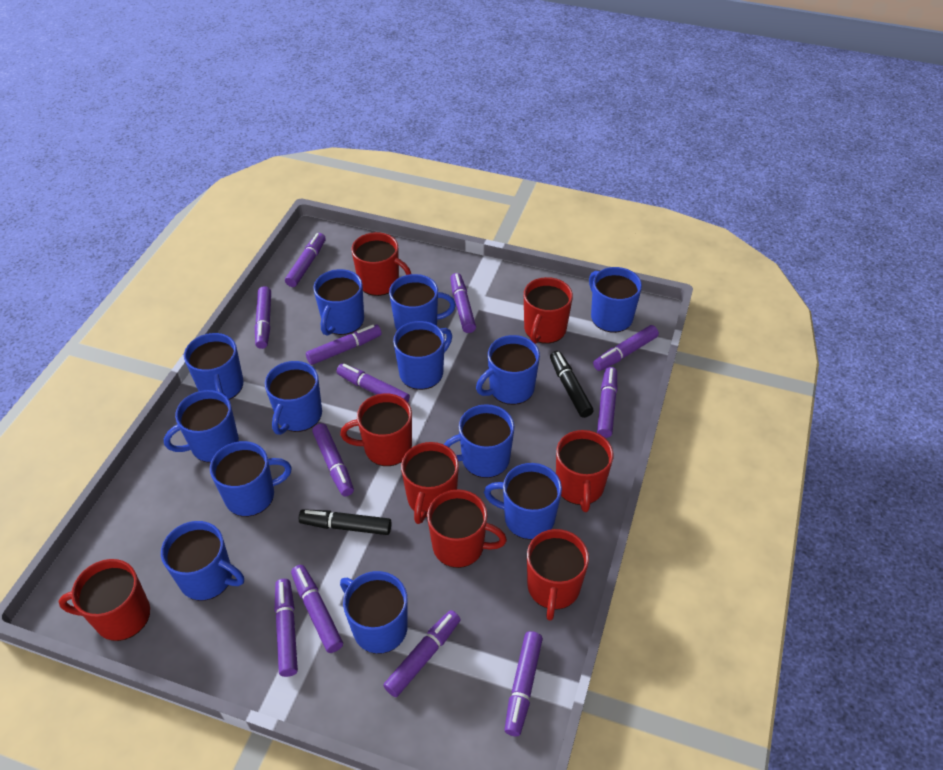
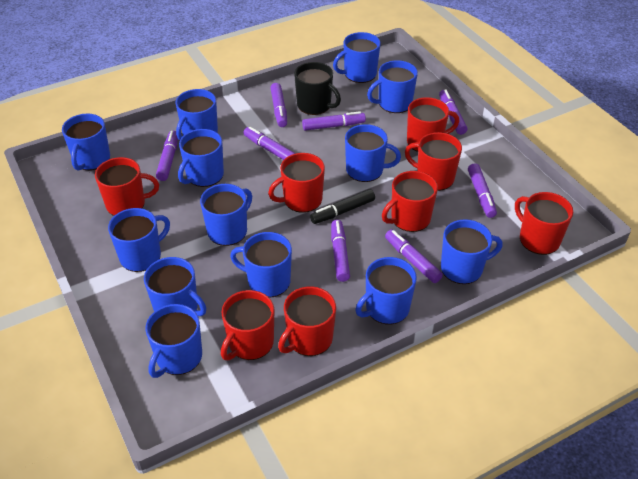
black marker: [299,509,391,535] [550,351,593,418] = 2 -> [310,189,375,224] = 1
black mug: none = 0 -> [294,62,341,115] = 1
purple marker: [255,286,271,349] [274,579,298,677] [285,233,326,287] [291,565,343,653] [306,325,382,365] [312,423,354,496] [337,363,410,402] [383,610,461,697] [450,273,476,333] [504,631,543,736] [593,325,659,371] [597,367,617,438] = 12 -> [156,131,178,181] [244,127,296,160] [271,83,287,127] [302,111,366,131] [331,220,350,282] [385,230,443,283] [439,89,468,135] [468,163,497,218] = 8

